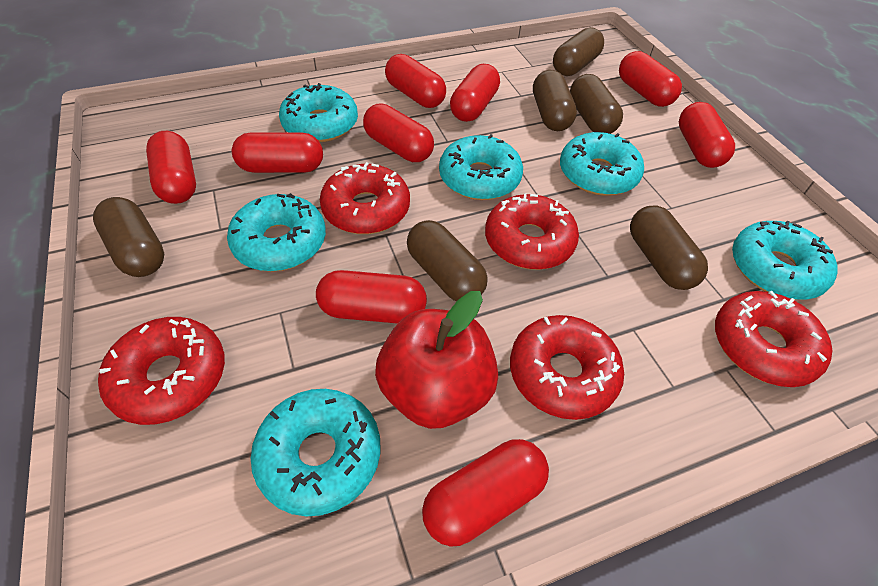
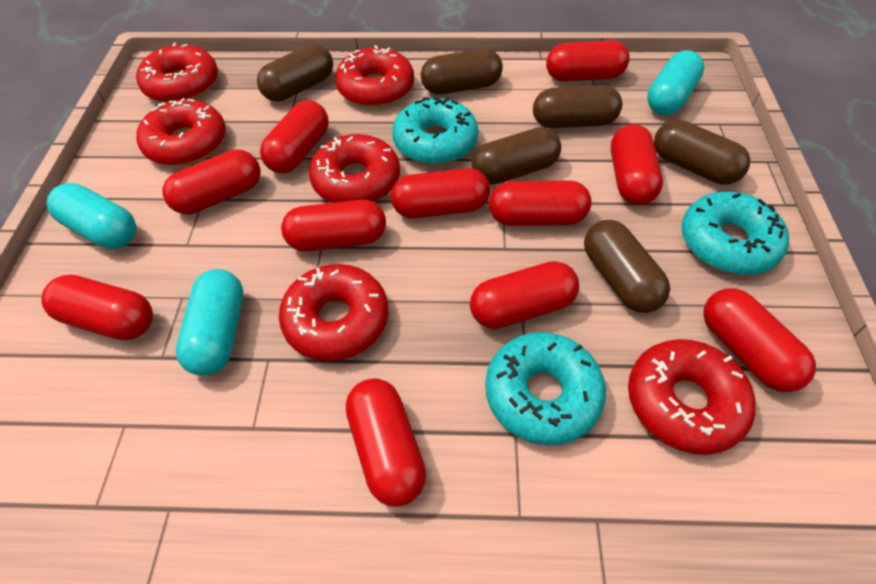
red apple: [375,291,498,429] = 1 -> none = 0
red capsule: [146,131,196,204] [232,132,323,173] [316,270,427,324] [363,103,434,162] [385,54,446,108] [422,439,549,547] [450,64,500,122] [619,51,682,107] [679,102,735,168] = 9 -> [41,275,153,340] [163,149,260,214] [260,100,329,173] [281,200,386,251] [346,378,426,507] [391,168,490,218] [470,261,579,329] [489,180,591,226] [546,40,630,82] [611,124,663,205] [703,288,816,392] = 11
red donut: [98,317,225,425] [320,162,410,234] [485,193,579,270] [510,315,624,420] [715,291,832,387] = 5 -> [136,43,218,103] [137,98,226,166] [279,264,388,361] [309,134,400,203] [335,45,414,107] [628,339,755,455] = 6
turquoise capsule: none = 0 -> [47,183,136,249] [176,269,243,376] [647,50,704,115] = 3
turquoise donut: [227,193,326,272] [251,389,380,517] [279,83,358,142] [439,134,523,200] [560,132,644,196] [732,221,838,300] = 6 -> [392,97,478,165] [485,332,606,445] [682,192,789,275] = 3

